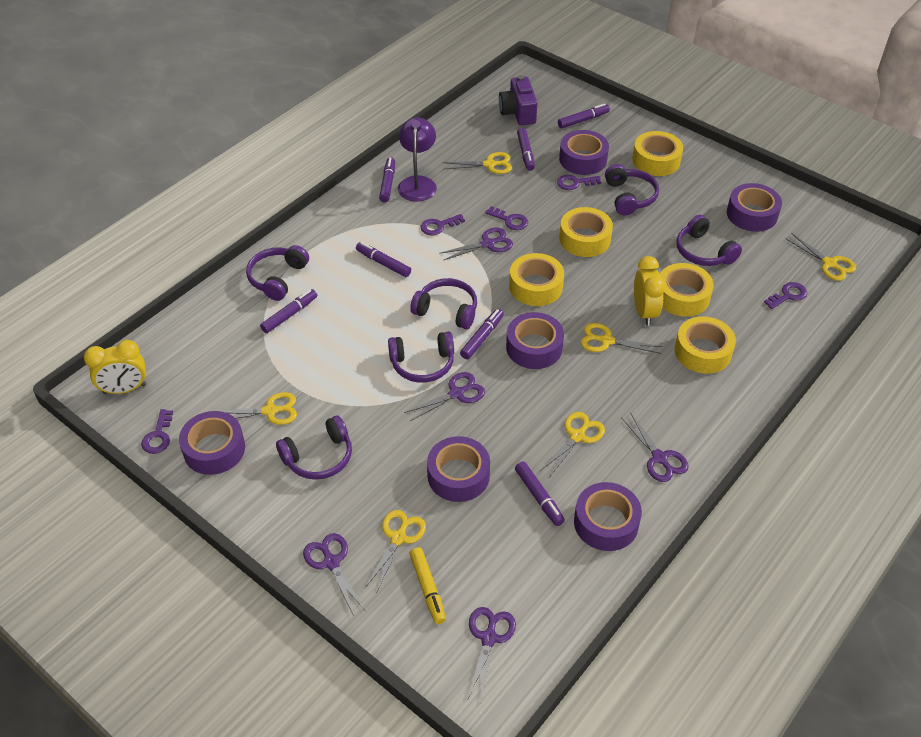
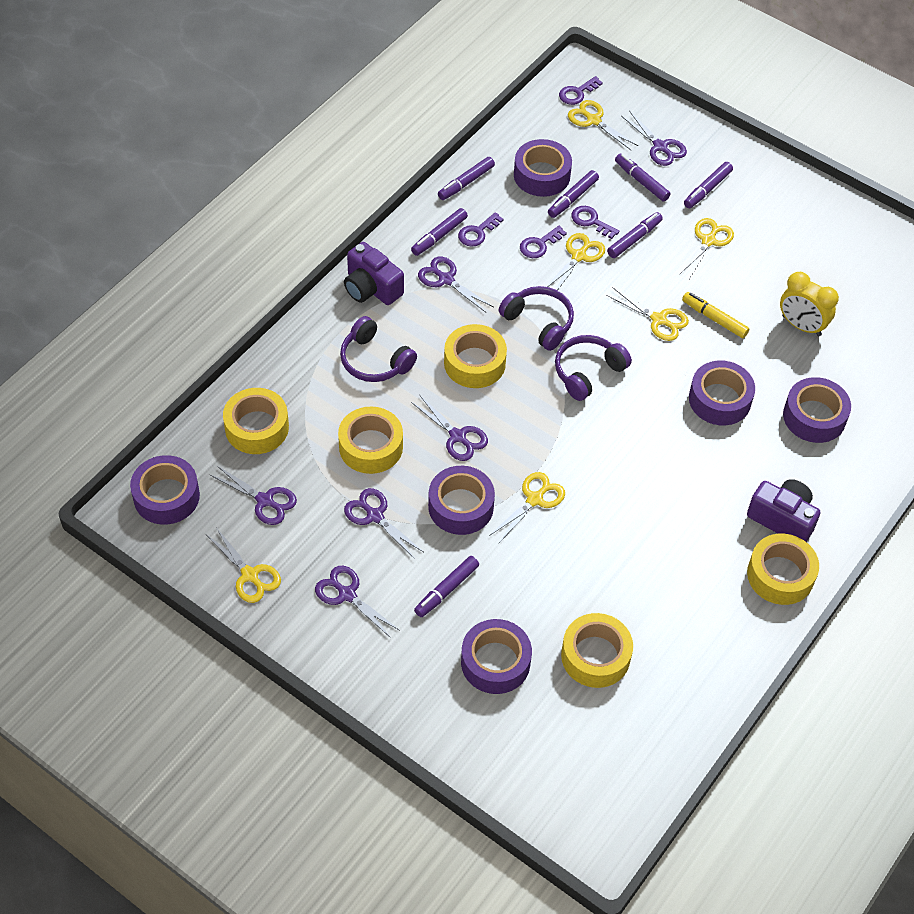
purple camera: [499,75,538,125] = 1 -> [344,242,404,305] [747,479,820,542] = 2
purple headphones: [246,245,309,301] [276,415,352,480] [388,332,454,383] [410,278,477,329] [605,164,659,215] [676,215,742,266] = 6 -> [340,316,417,382] [499,286,574,351] [555,335,632,401] = 3
purple key: [141,409,173,454] [421,214,465,235] [485,206,528,230] [557,175,601,190] [764,282,807,309] = 5 -> [458,212,504,247] [520,226,567,258] [559,76,603,105] [571,206,619,239] = 4
purple lamp: [398,117,437,202] = 1 -> none = 0
purple scissors: [303,533,365,616] [404,372,485,421] [439,228,513,260] [468,607,516,700] [622,414,689,482] = 5 -> [209,466,297,525] [315,566,399,638] [344,488,423,559] [411,395,488,461] [418,257,494,313] [621,111,687,166] = 6
yellow clock: [84,340,146,394] [634,256,665,326] = 2 -> [780,272,839,336] = 1

